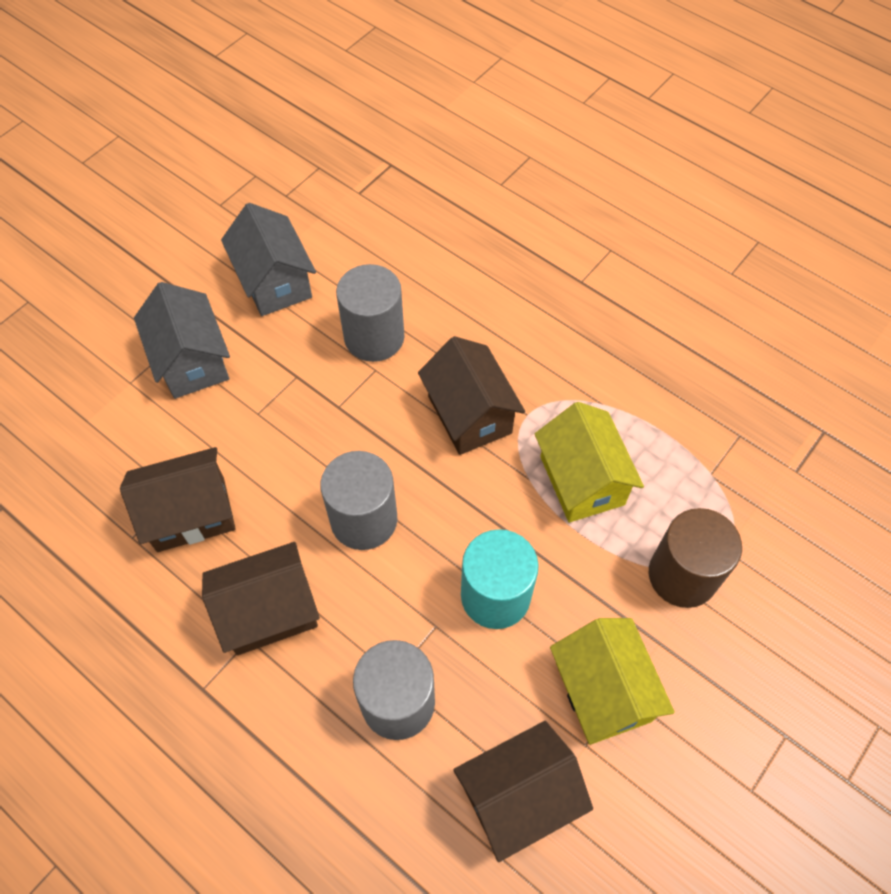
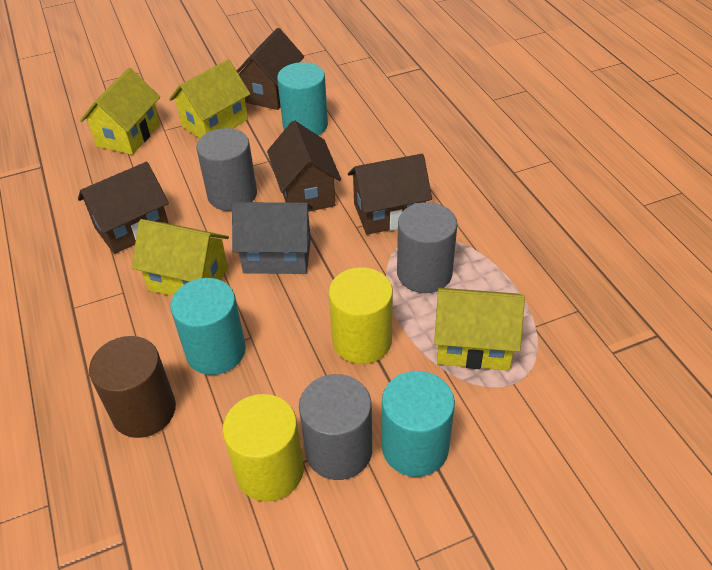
grey house: [134,282,230,399] [221,203,316,316] = 2 -> [232,202,313,274] = 1
turquoise cylinder: [461,529,539,629] = 1 -> [170,278,246,375] [277,62,328,135] [382,371,455,477] = 3
yellow cylinder: none = 0 -> [223,394,304,502] [329,267,393,364] = 2
yellow house: [535,402,644,523] [550,618,675,745] = 2 -> [80,68,160,155] [131,219,229,296] [169,60,250,138] [434,288,525,371] = 4

